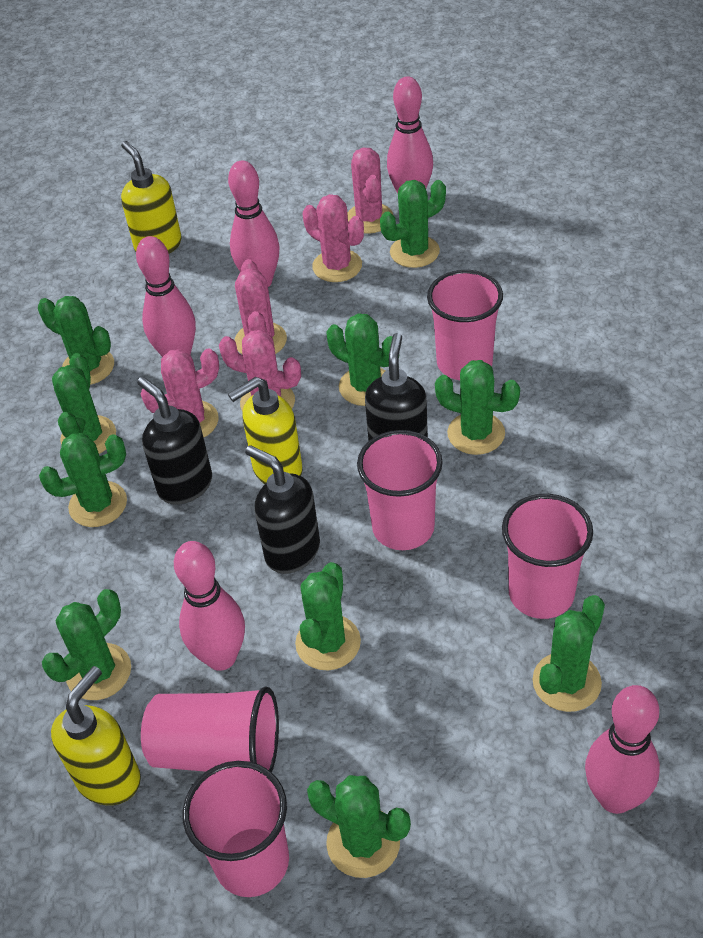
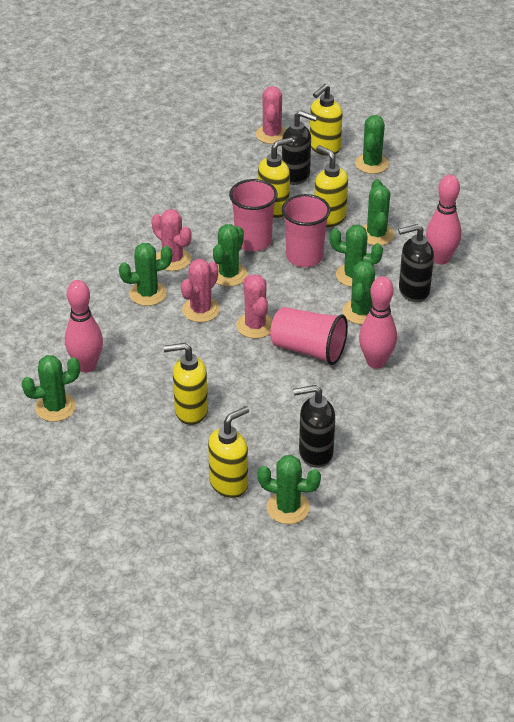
green cactus: [38,296,114,385] [39,433,127,527] [42,589,131,700] [52,353,116,454] [295,562,361,670] [307,775,411,878] [326,313,393,406] [380,180,446,268] [435,360,520,455] [533,595,605,712] = 10 -> [21,355,80,422] [119,243,172,306] [213,224,247,287] [257,455,321,524] [330,225,383,287] [342,261,375,324] [355,115,389,174] [363,179,395,245] = 8
pink bowling pin: [136,236,196,357] [174,541,245,671] [228,161,280,287] [387,76,433,194] [585,685,660,814] = 5 -> [65,280,103,372] [359,276,397,369] [426,175,461,265] = 3
pink cactus: [141,349,219,438] [219,330,301,412] [235,259,287,355] [303,194,364,282] [347,148,393,234] = 5 -> [151,209,191,271] [181,259,220,322] [236,274,273,339] [256,86,287,144] = 4
pink cup: [141,686,279,773] [183,761,289,897] [357,430,443,550] [427,270,503,380] [502,494,593,619] = 5 -> [229,179,278,251] [270,307,348,365] [282,194,331,267] = 3
yellow soap dispenser: [51,666,141,805] [121,141,182,254] [228,377,303,484] = 3 -> [163,343,208,425] [208,406,249,498] [258,137,293,218] [310,84,342,156] [314,145,348,227] = 5

